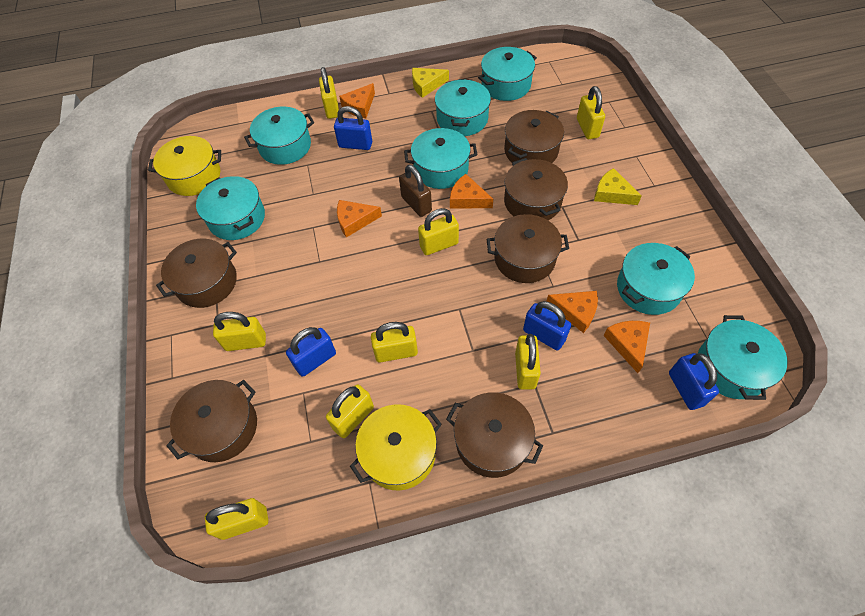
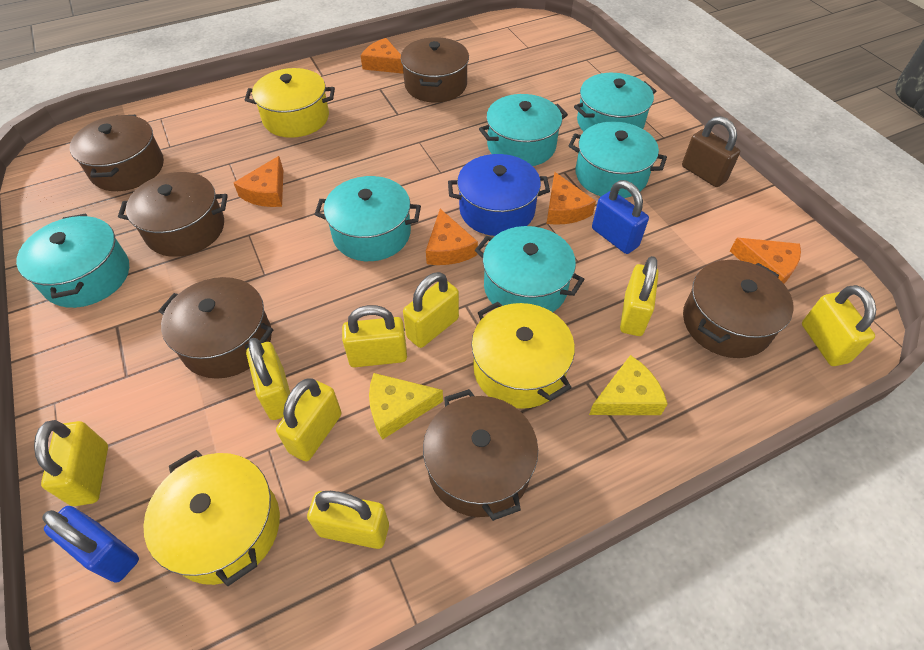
blue padlock: [286,327,336,377] [334,106,372,150] [523,301,571,350] [669,353,719,410] = 4 -> [42,506,139,582] [592,180,649,254] = 2
blue pot: none = 0 -> [448,154,550,236] = 1
turquoise pot: [196,176,265,240] [244,107,314,165] [404,128,478,189] [435,79,491,136] [478,47,537,101] [617,243,695,315] [698,315,787,400] = 7 -> [16,213,129,308] [314,176,421,261] [475,226,585,312] [479,94,568,166] [568,121,667,198] [574,73,656,132] = 6
yellow pot: [148,136,221,196] [350,404,442,491] = 2 -> [143,450,280,586] [245,68,335,138] [471,302,575,409] = 3

